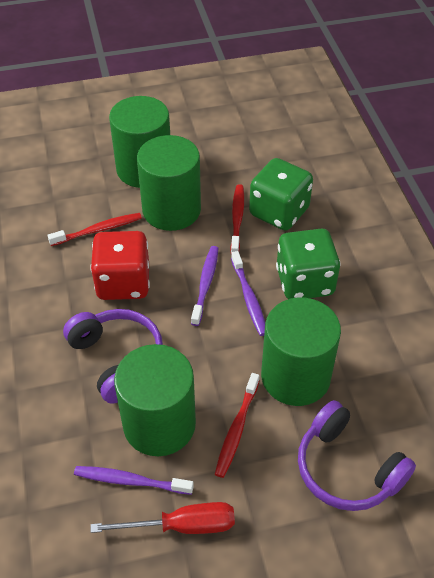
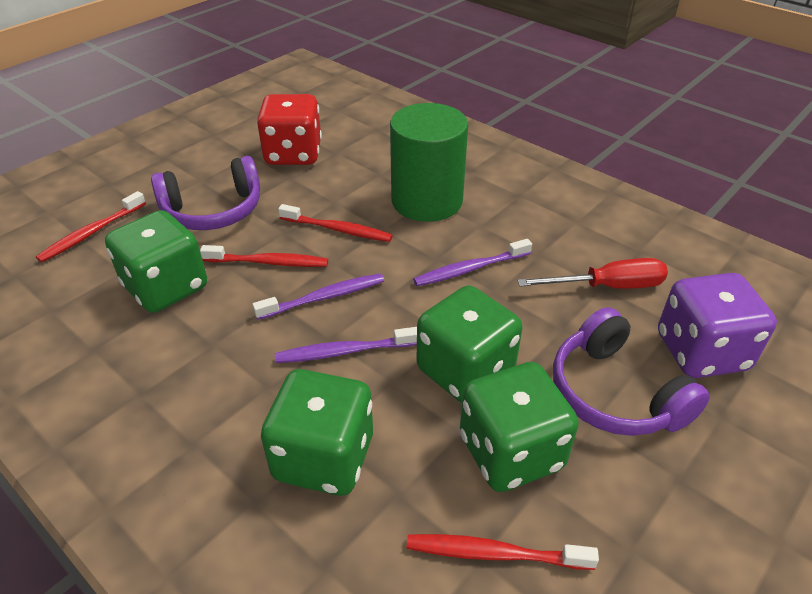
green cylinder: [109,96,170,188] [114,344,196,456] [137,135,201,231] [261,297,341,406] = 4 -> [390,103,468,222] = 1
green dice: [249,158,313,230] [276,229,340,299] = 2 -> [105,210,207,313] [261,369,373,496] [417,285,522,403] [460,362,579,492] = 4
purple dice: none = 0 -> [658,273,777,378] = 1
red toothbrush: [47,213,142,246] [215,373,259,478] [230,184,244,254] = 3 -> [36,191,146,262] [200,245,328,267] [278,204,393,242] [407,534,599,570] = 4

